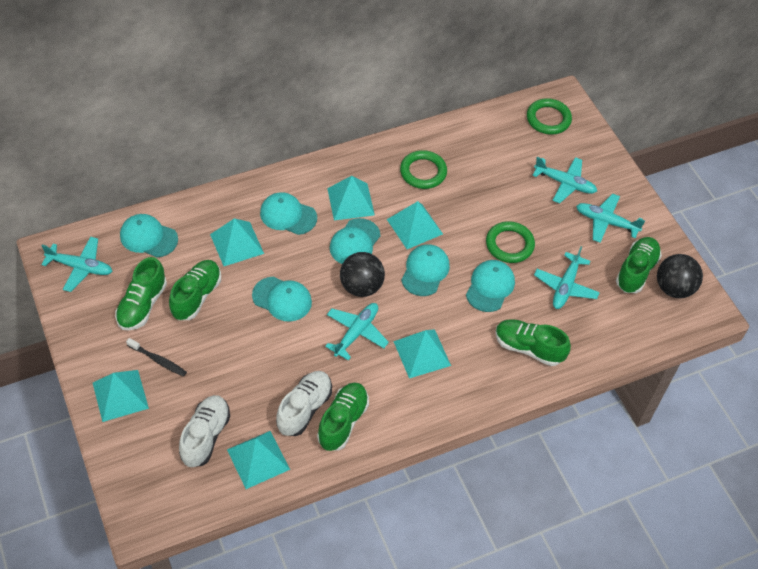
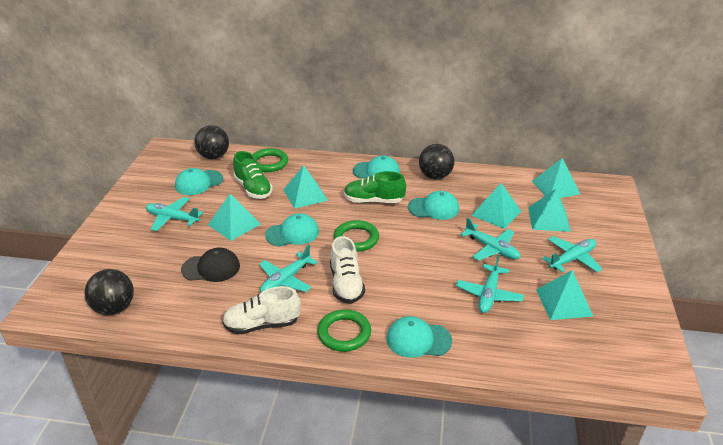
black ball: [340,252,385,297] [657,254,703,298] = 2 -> [84,269,134,315] [194,125,229,159] [419,144,454,179] = 3
black cap: none = 0 -> [181,248,240,282] = 1
black toothbrush: [126,338,187,377] = 1 -> none = 0
green shoe: [115,257,167,330] [169,260,221,320] [317,382,369,451] [495,319,571,366] [616,237,662,293] = 5 -> [233,151,273,199] [344,171,406,203] = 2
turquoise cap: [120,214,178,257] [252,277,312,322] [260,192,317,235] [330,218,380,264] [401,244,450,296] [466,260,515,312] = 6 -> [175,168,223,195] [265,214,319,246] [353,156,400,179] [386,316,452,358] [408,191,459,220] = 5

